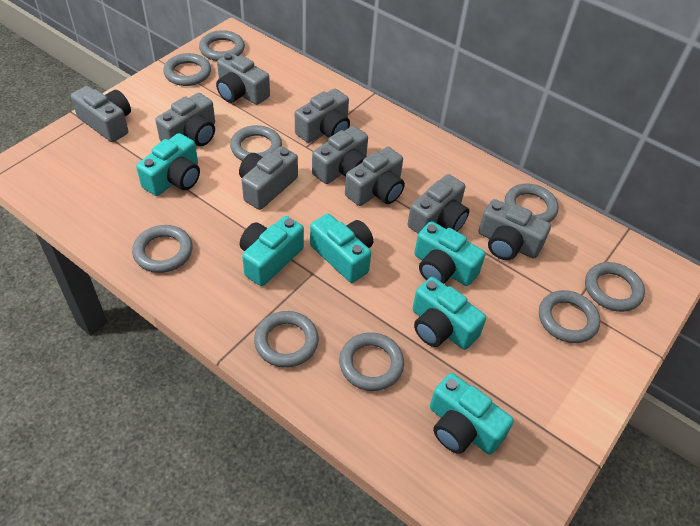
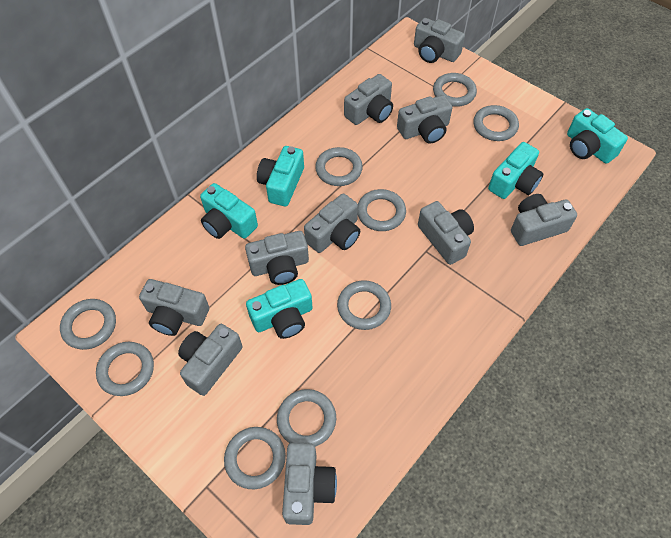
grey camera: [71,86,131,142] [155,93,215,146] [216,53,270,105] [239,147,298,210] [295,89,350,143] [312,126,368,184] [345,147,405,206] [408,174,469,234] [478,199,551,260] = 9 -> [139,279,209,336] [178,324,242,396] [245,231,309,285] [282,443,337,525] [304,193,360,253] [344,74,393,125] [397,95,452,143] [414,18,465,63] [418,201,474,265] [511,194,577,246] = 10
turquoise camera: [136,133,200,196] [240,216,304,286] [310,214,373,283] [412,277,486,350] [414,221,486,286] [430,373,514,455] = 6 -> [200,183,258,239] [246,279,313,339] [257,146,304,206] [488,142,543,199] [567,108,628,164] = 5

